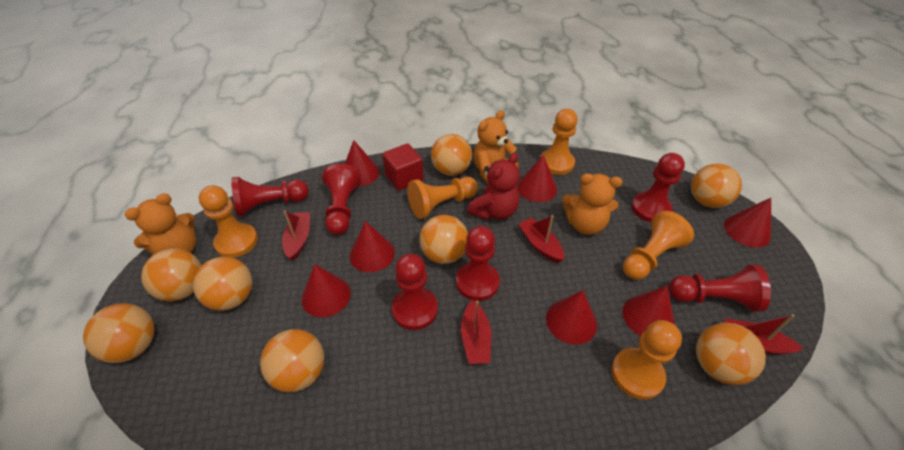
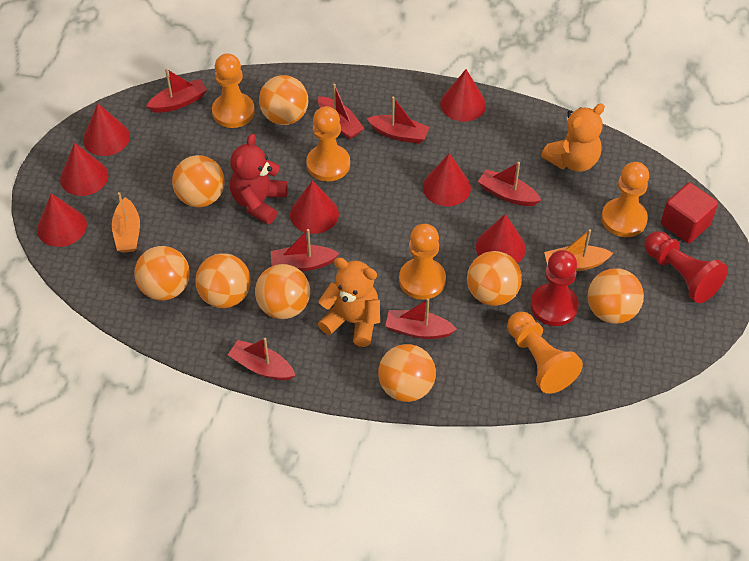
orange boat: none = 0 -> [112,192,140,253] [544,229,613,271] = 2
orange teddy bear: [125,193,197,255] [473,110,519,185] [562,174,623,235] = 3 -> [318,257,380,347] [541,103,605,172] = 2
red boat: [282,211,310,261] [461,300,492,364] [519,215,564,263] [724,314,803,355] = 4 -> [146,68,207,113] [228,338,296,380] [271,229,340,271] [318,84,364,140] [367,97,430,144] [385,298,457,339] [478,162,541,206] = 7
red pawn: [231,177,309,216] [322,164,361,235] [392,254,438,330] [456,226,500,301] [631,153,685,222] [669,265,771,312] = 6 -> [530,250,579,326] [644,231,728,303] = 2

